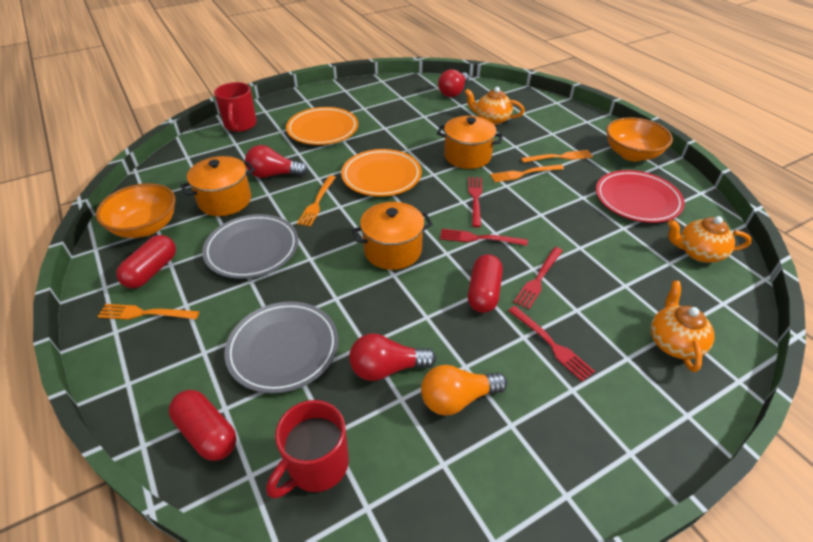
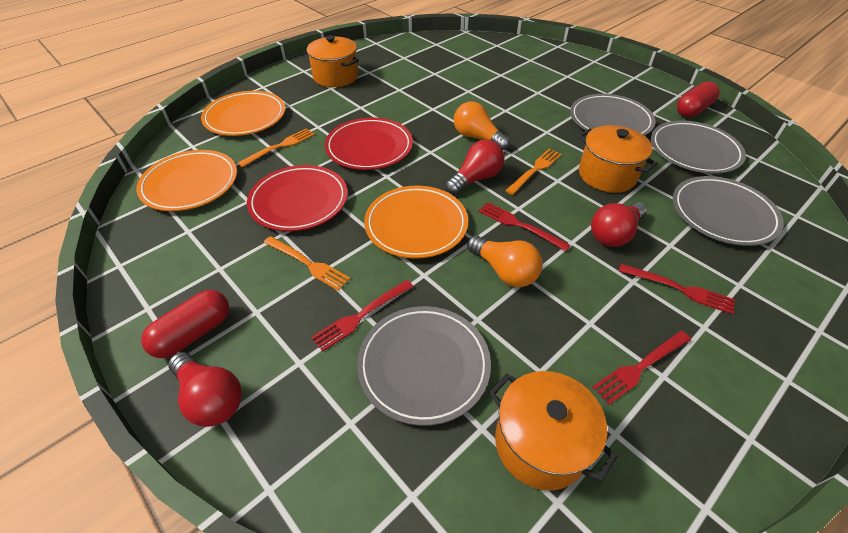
grey plate: [202,214,298,279] [224,302,338,393] = 2 -> [357,306,491,426] [570,94,655,136] [651,121,746,174] [673,176,784,246] = 4
orange bowl: [96,183,176,238] [606,117,673,161] = 2 -> none = 0
orange fork: [97,304,199,320] [297,175,336,227] [490,165,564,182] [521,150,593,163] = 4 -> [238,128,315,167] [264,236,350,291] [505,149,562,195] = 3
orange light bulb: [421,365,507,416] = 1 -> [454,101,510,150] [467,235,543,287] = 2
orange plate: [286,107,358,145] [341,149,422,197] = 2 -> [136,150,237,211] [201,91,285,136] [364,186,468,259] = 3
orange teapot: [465,87,525,125] [651,281,715,372] [668,216,752,262] = 3 -> none = 0
red capsule: [116,235,176,288] [169,390,237,461] [468,254,503,313] = 3 -> [141,290,229,358] [677,81,720,117] = 2
red mug: [214,82,257,132] [267,400,349,498] = 2 -> none = 0
red plate: [596,170,685,223] = 1 -> [247,165,348,231] [325,118,413,170] = 2

